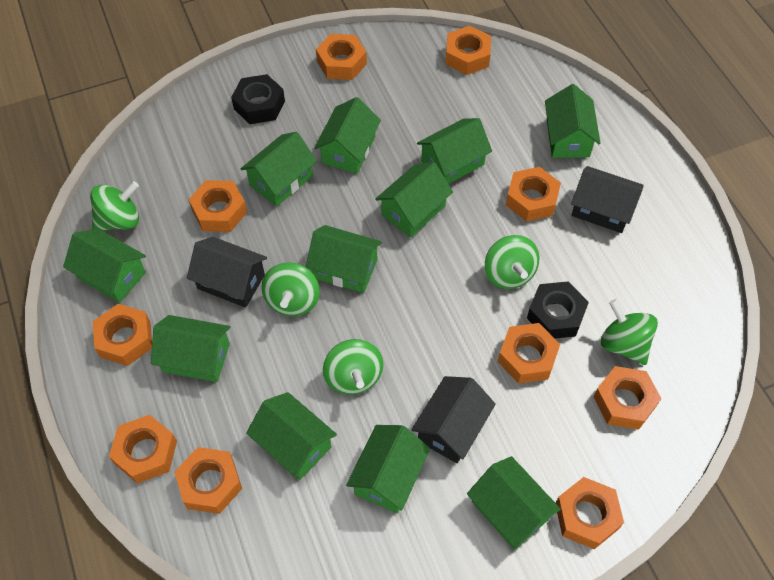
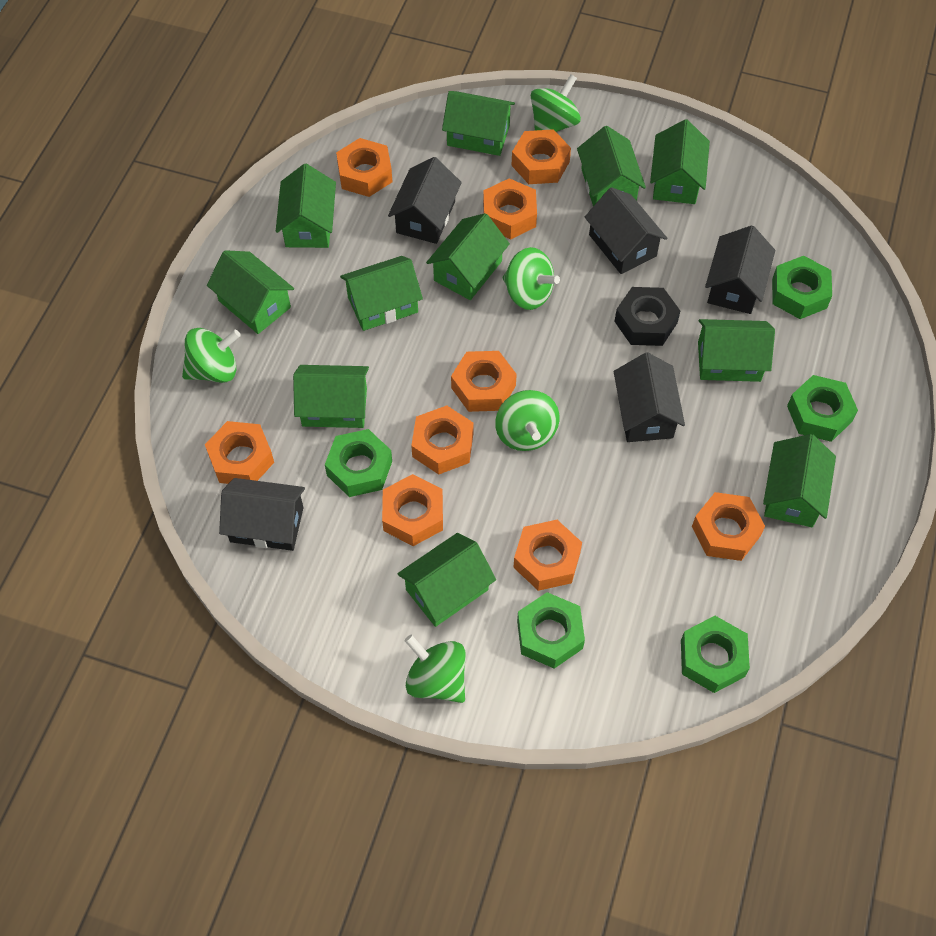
black house: [187,237,267,308] [411,376,496,463] [571,166,644,233] = 3 -> [219,478,305,551] [388,157,462,244] [585,187,667,274] [614,352,685,442] [705,225,775,314] = 5
black nut: [231,74,285,124] [527,281,589,339] = 2 -> [614,287,680,346] = 1
green nut: none = 0 -> [325,429,392,497] [517,592,585,669] [681,616,750,693] [772,256,832,319] [787,375,858,442] = 5
orange nut: [93,304,152,366] [109,415,177,484] [174,447,242,514] [189,180,247,232] [316,34,367,80] [445,26,491,75] [498,323,560,384] [506,167,561,222] [556,477,624,549] [593,366,662,430] = 10 -> [205,421,274,484] [336,138,392,197] [382,474,443,546] [411,405,473,474] [451,351,517,412] [483,178,537,240] [511,129,571,184] [513,520,582,591] [692,492,765,561] = 9

